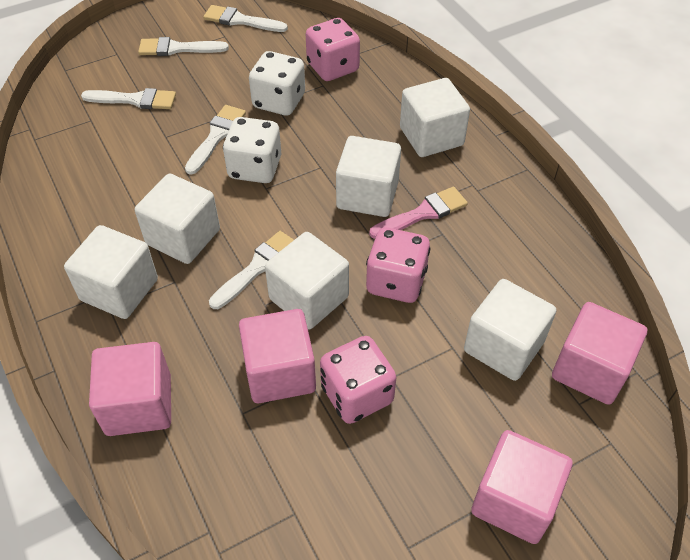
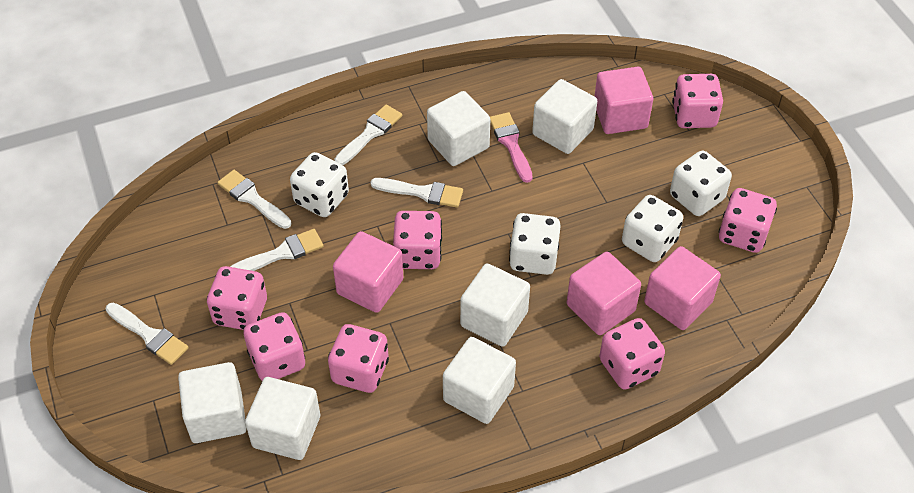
pink dice: [306,18,360,81] [320,336,396,424] [366,227,430,303] = 3 -> [207,266,267,330] [243,312,305,381] [328,324,389,393] [393,211,442,269] [599,318,665,390] [672,74,723,128] [719,188,777,253] = 7
white dice: [223,117,281,183] [249,51,305,115] = 2 -> [290,152,349,217] [509,213,561,275] [622,195,683,262] [670,151,732,216] = 4

